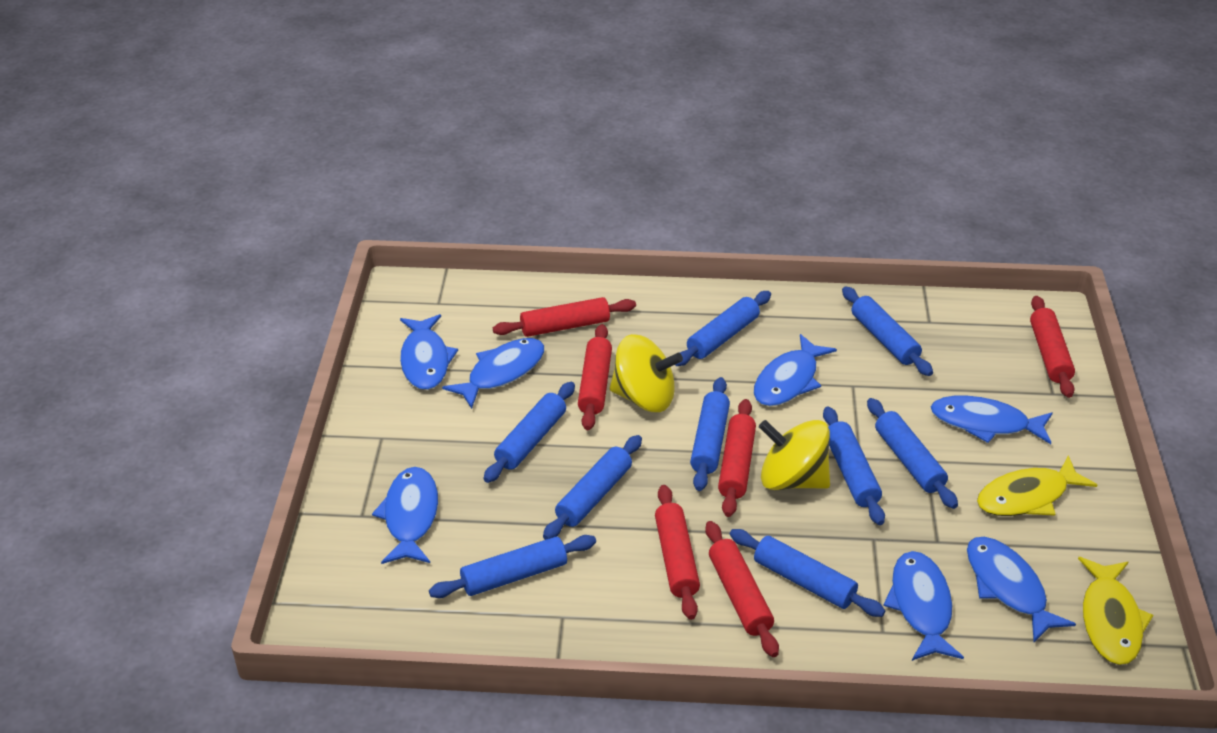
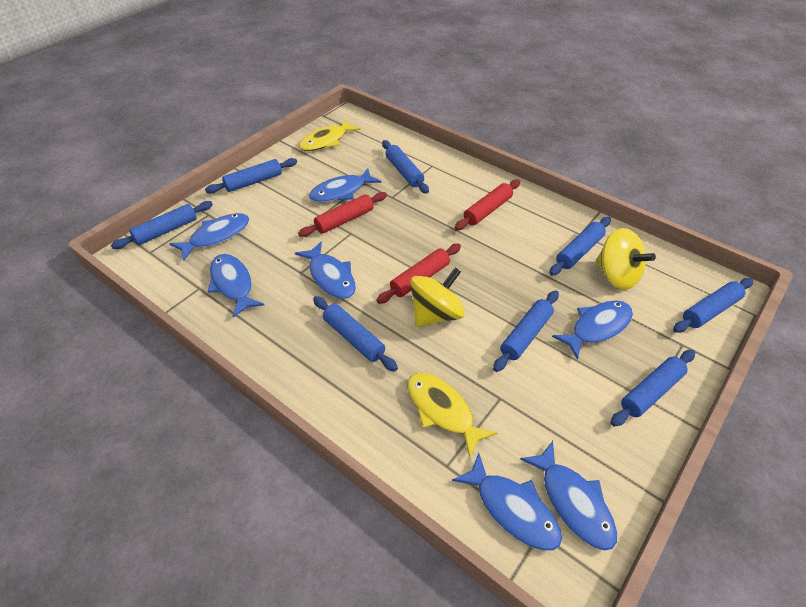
blue rolling pin: [429,535,596,598] [484,382,575,483] [543,435,642,540] [675,291,771,366] [690,377,730,491] [730,529,885,617] [823,407,885,525] [842,286,933,376] [867,398,958,509] = 9 -> [111,201,213,249] [205,158,297,194] [313,296,398,372] [382,140,429,194] [493,290,559,372] [549,217,611,276] [611,349,695,427] [673,278,753,333] = 8
red rolling pin: [493,297,636,337] [578,324,612,430] [655,485,700,620] [705,521,779,657] [718,399,756,517] [1030,296,1075,398] = 6 -> [298,192,387,237] [376,244,461,304] [455,179,520,230] = 3

